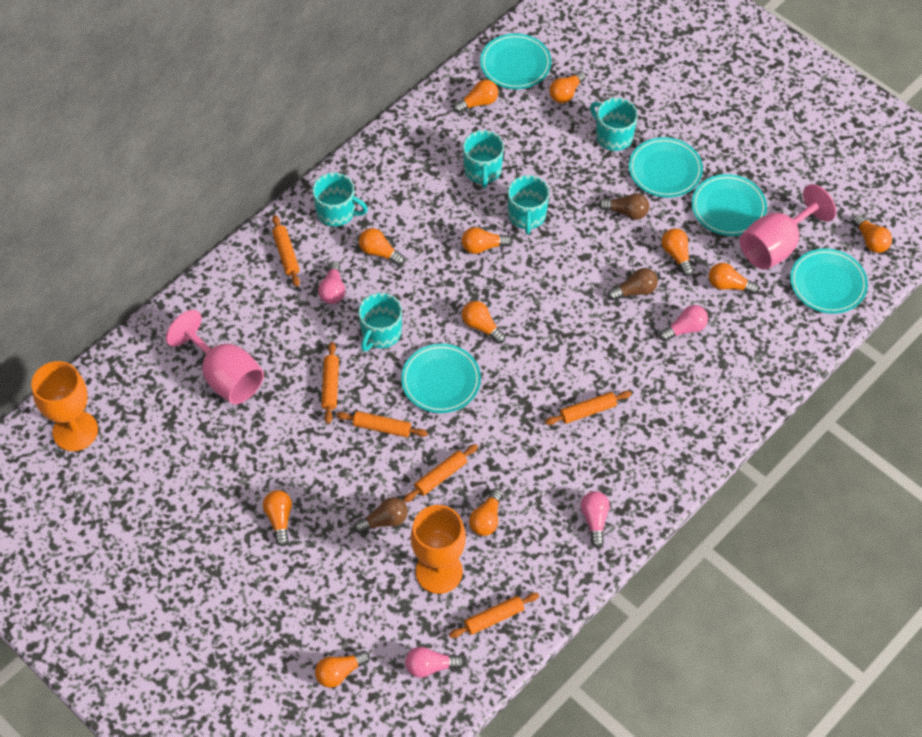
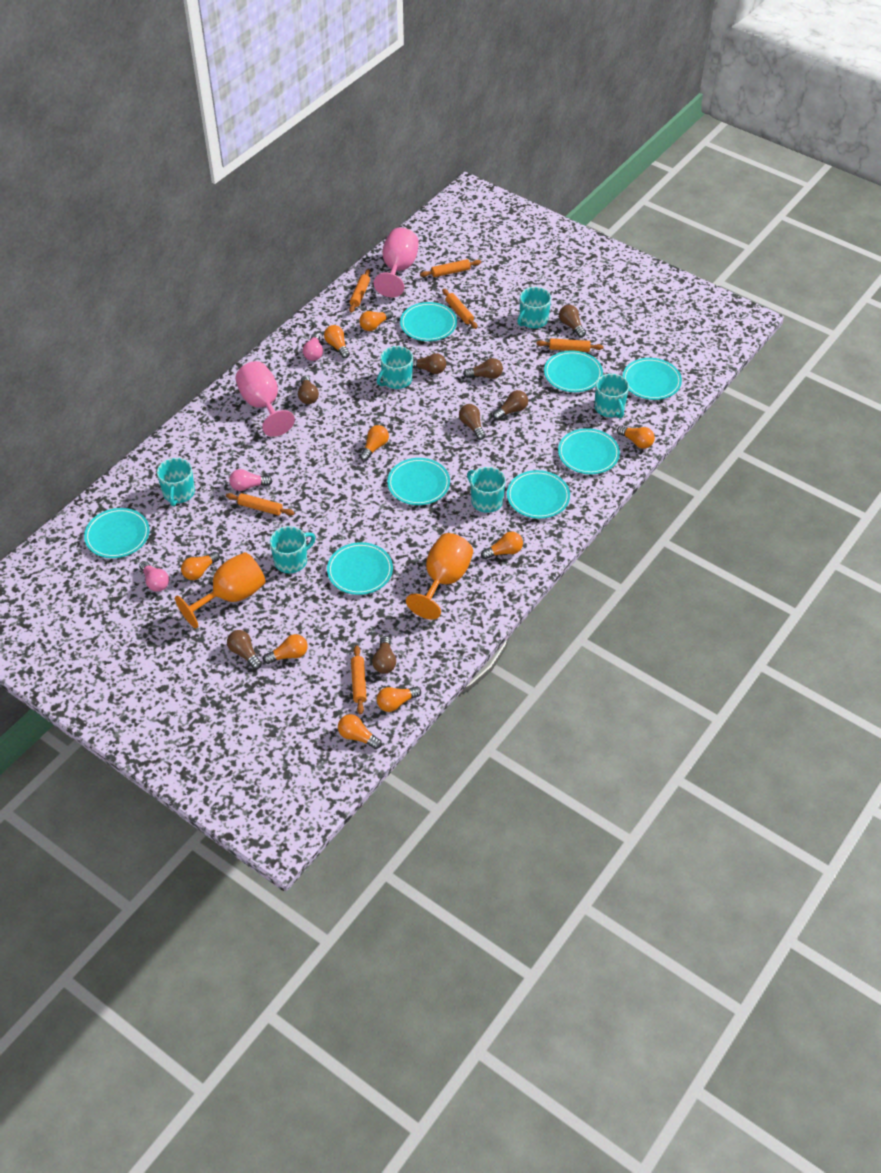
brown light bulb: [354,497,408,533] [599,193,649,220] [608,268,658,301] = 3 -> [227,630,262,669] [298,376,319,404] [372,636,396,674] [413,353,446,374] [459,404,486,440] [463,358,503,379] [493,390,528,420] [559,305,586,338] = 8
orange light bulb: [263,490,292,546] [315,651,370,688] [359,228,405,266] [453,79,498,113] [462,227,512,254] [462,301,505,344] [469,489,503,536] [549,71,586,103] [661,228,694,277] [709,263,759,294] [853,215,892,253] = 11 -> [181,552,220,580] [263,634,308,664] [324,325,350,358] [338,714,382,749] [359,310,393,331] [360,425,389,461] [377,686,421,712] [481,532,523,559] [617,426,655,449] = 9
pink light bulb: [318,261,345,304] [405,647,464,678] [581,491,610,548] [659,305,708,341] = 4 -> [139,561,169,592] [229,469,272,491] [303,333,323,361] = 3
turquoise mug: [312,173,368,227] [358,293,402,351] [463,130,504,188] [508,175,549,234] [590,98,638,151] = 5 -> [157,458,195,506] [270,526,316,573] [377,346,413,389] [467,467,506,513] [517,287,551,329] [594,374,629,418] = 6
turquoise plate: [401,343,481,413] [480,33,551,89] [629,137,703,198] [692,174,767,236] [790,248,868,314] = 5 -> [84,508,150,558] [327,542,393,595] [387,458,450,505] [400,302,457,341] [507,470,570,519] [544,350,603,392] [558,428,620,474] [622,358,682,400] = 8

